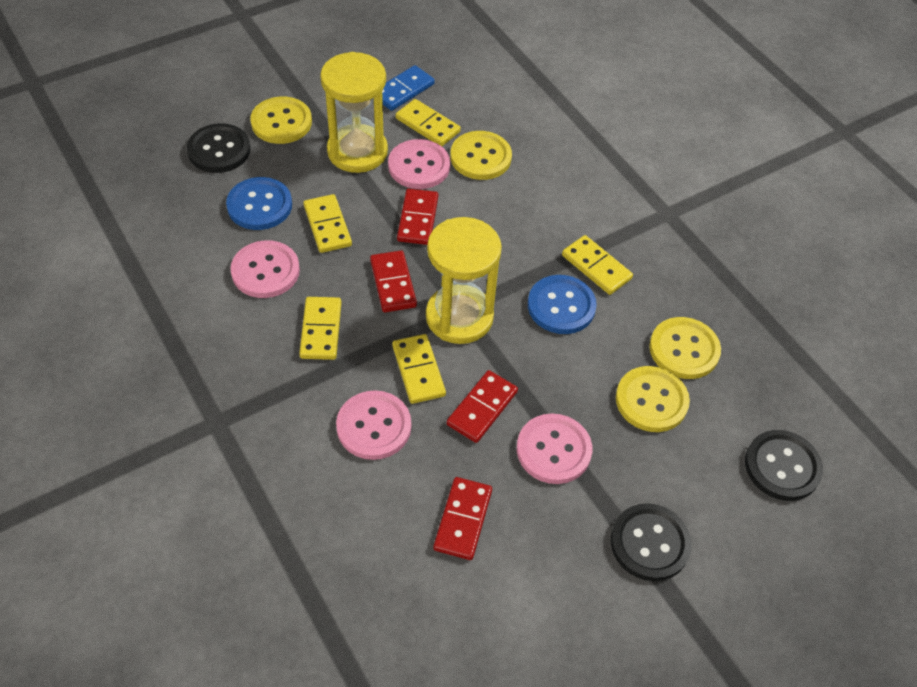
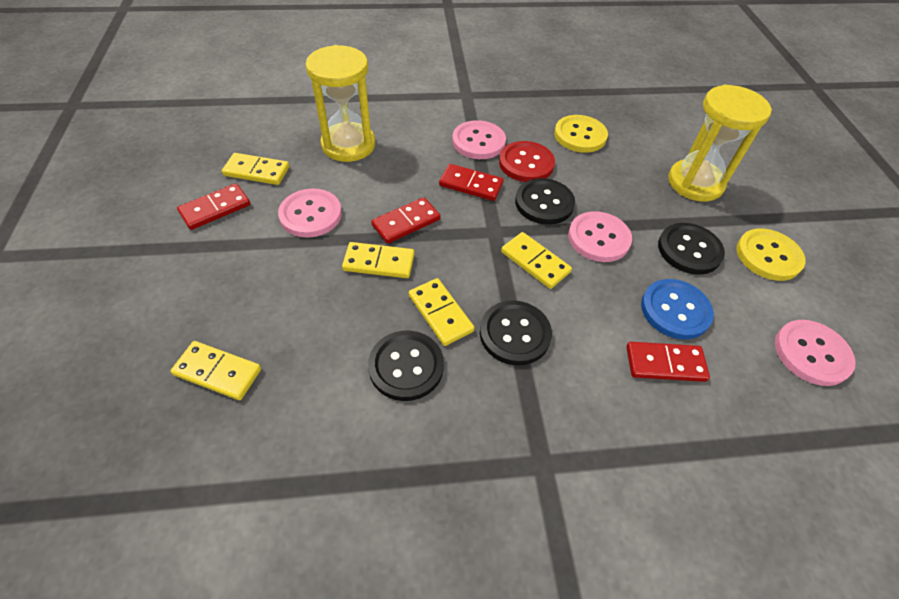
black button: [187,123,251,173] [611,503,692,581] [745,430,823,501] = 3 -> [368,330,444,401] [480,300,552,366] [515,178,575,225] [658,223,725,275] = 4
blue button: [226,177,292,230] [528,275,597,334] = 2 -> [641,279,714,339] = 1
blue domino: [382,65,435,111] = 1 -> none = 0
red button: none = 0 -> [499,141,555,182] = 1
yellow button: [250,96,312,144] [450,131,512,180] [616,366,690,432] [649,317,721,379] = 4 -> [554,115,608,153] [736,229,805,281] = 2

